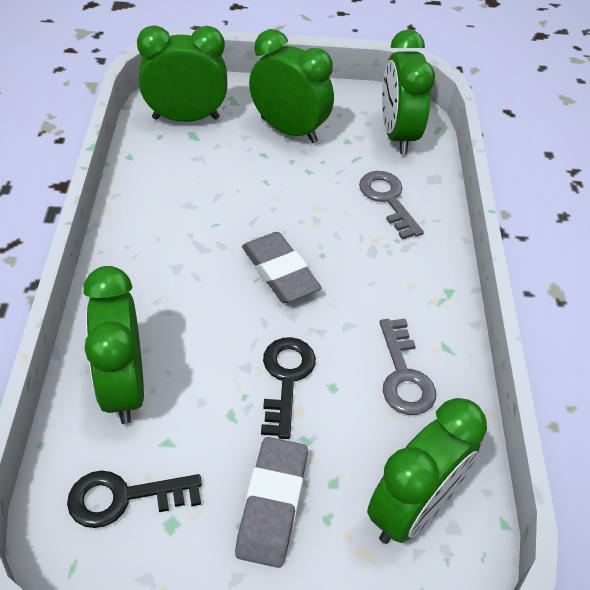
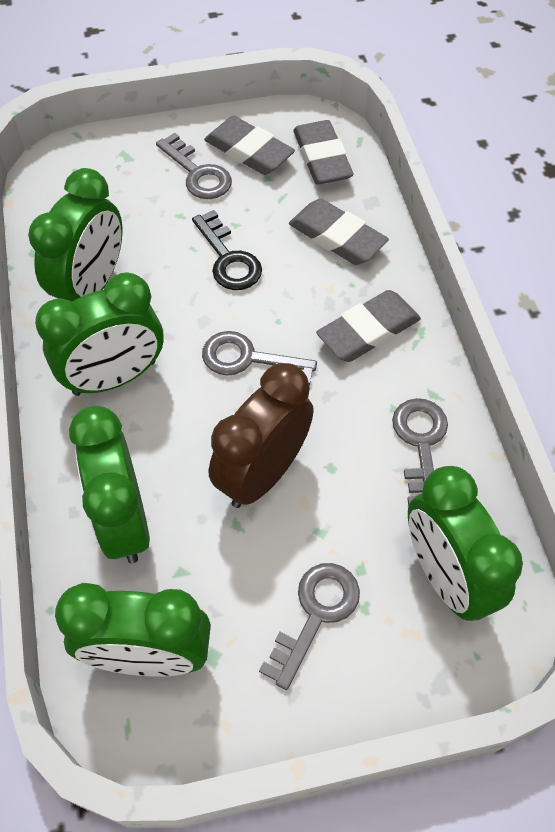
black key: [67,470,202,528] [261,337,316,439] = 2 -> [192,210,262,290] = 1
brown clock: none = 0 -> [209,363,314,508] = 1
grey eraser: [235,437,308,568] [242,232,322,303] = 2 -> [204,116,295,175] [289,198,389,265] [293,120,354,184] [316,290,421,362] = 4
grey key: [359,171,424,240] [380,319,436,415] = 2 -> [156,133,232,199] [202,331,317,385] [259,563,360,690] [392,398,448,506] = 4

